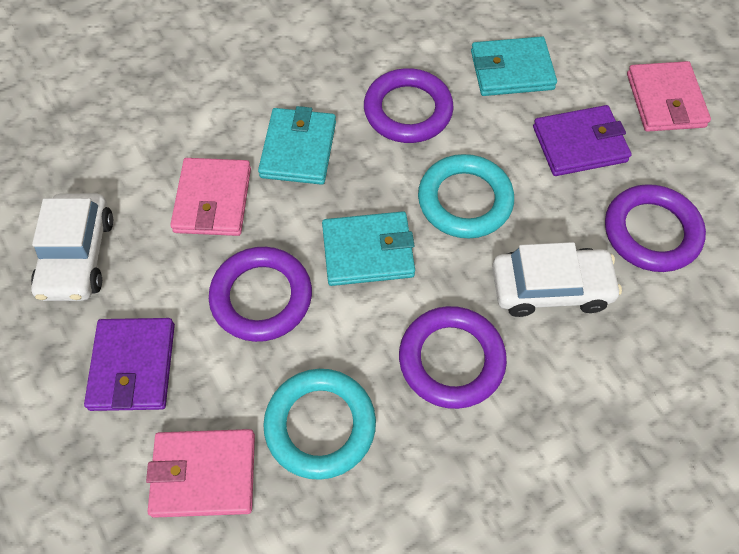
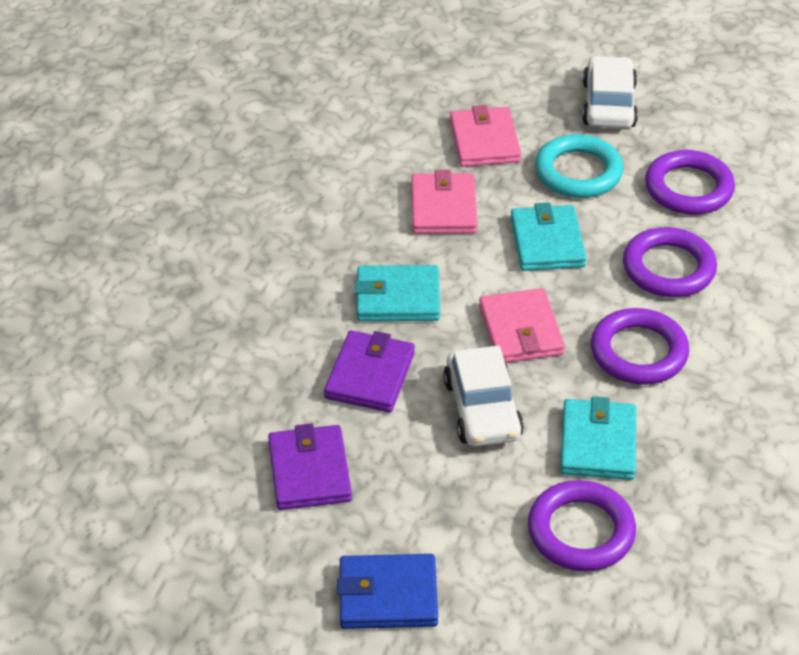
blue wallet: none = 0 -> [337,554,438,629] = 1
turquoise ring: [263,369,376,480] [418,154,514,238] = 2 -> [535,134,623,198] = 1

